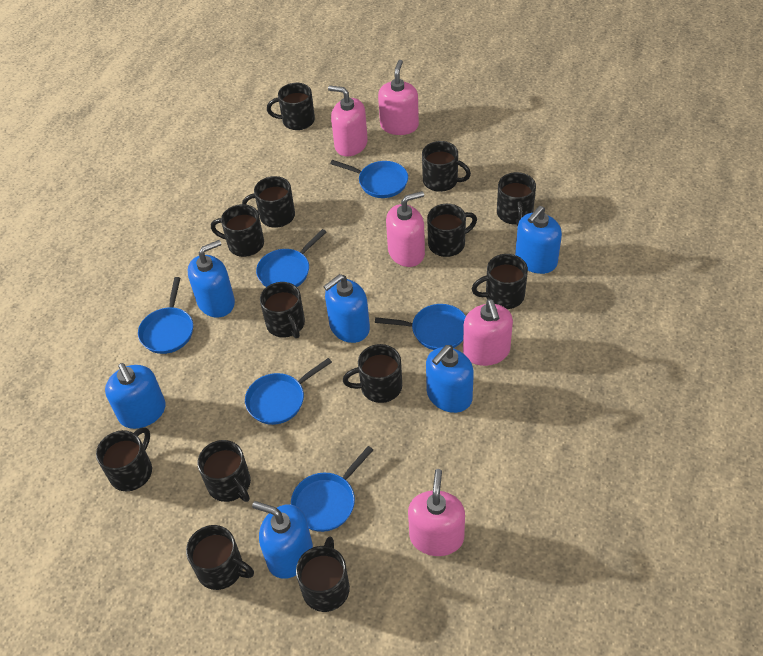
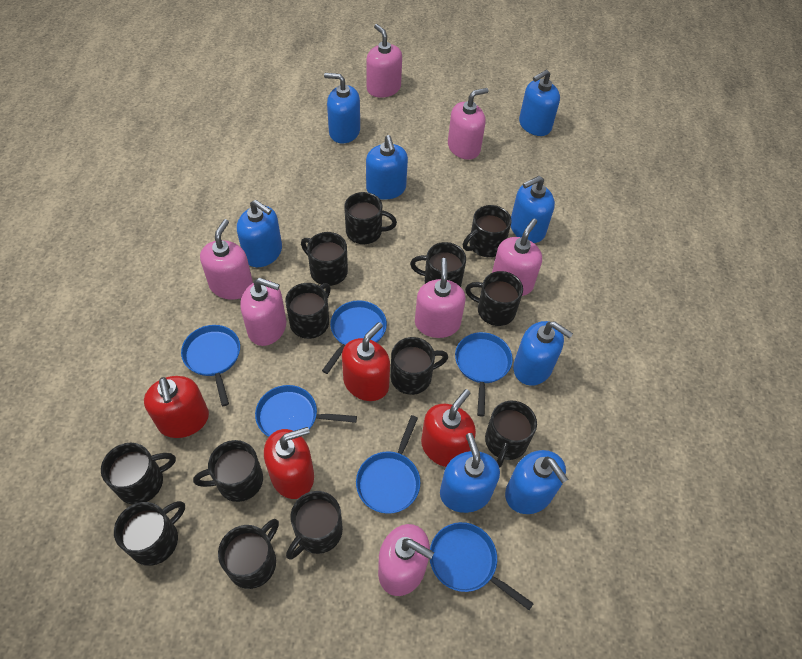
blue soap dispenser: [105,363,166,429] [188,240,235,317] [252,501,313,579] [323,274,370,343] [426,345,474,413] [515,206,562,274] = 6 -> [237,200,282,267] [324,73,360,144] [366,135,408,200] [440,433,500,513] [505,450,568,514] [511,176,555,243] [513,321,573,386] [519,70,560,136] = 8
pink soap dispenser: [328,85,368,156] [378,60,419,135] [386,191,425,267] [408,469,465,556] [463,299,513,366] = 5 -> [200,219,253,299] [240,278,286,346] [366,24,402,98] [378,524,434,596] [415,258,466,338] [448,88,489,160] [492,218,542,296] = 7
red soap dispenser: none = 0 -> [144,376,209,438] [264,427,314,499] [342,322,390,401] [421,389,476,467] = 4

